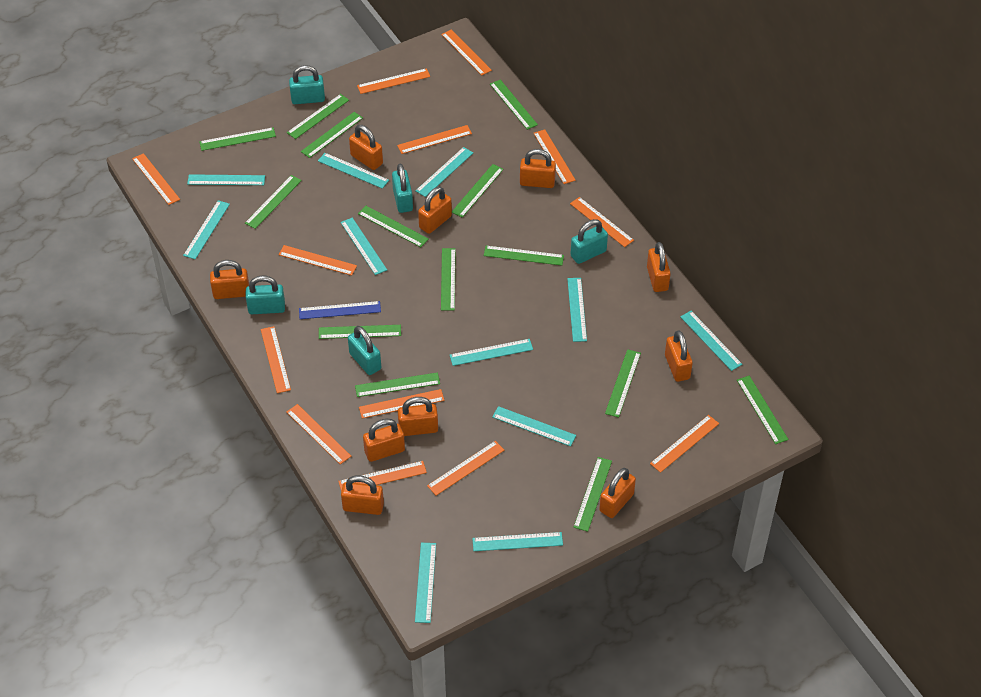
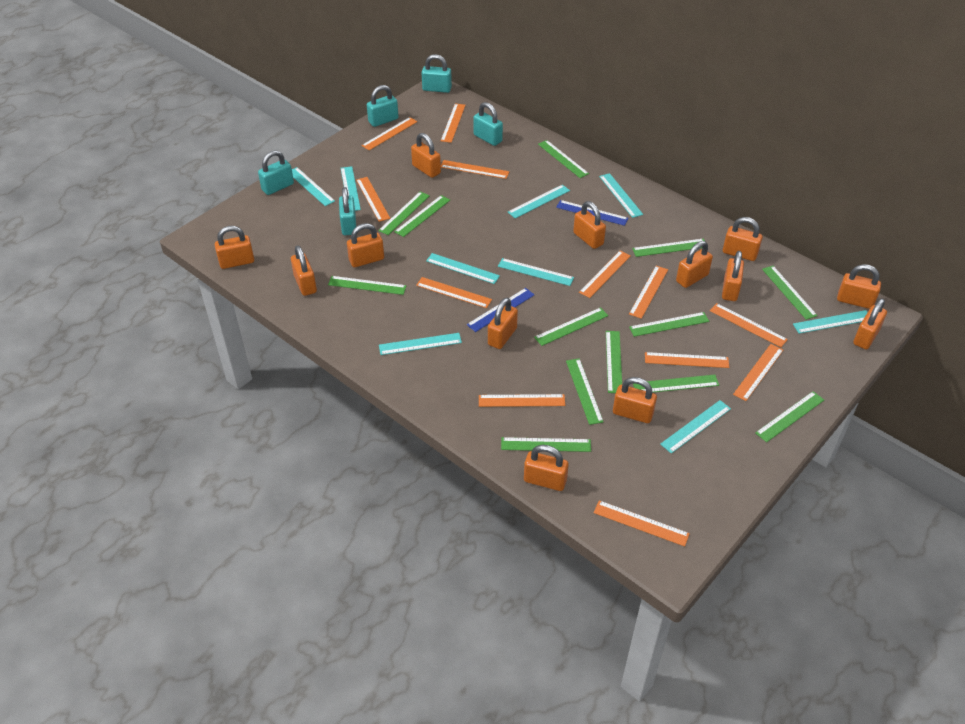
blue ruler: [299,301,381,319] = 1 -> [467,288,535,332] [556,200,628,226] = 2
green ruler: [199,127,276,151] [245,175,302,229] [287,94,349,139] [301,112,363,158] [319,325,401,339] [355,372,440,397] [358,206,429,247] [441,248,456,310] [452,164,504,218] [484,246,564,266] [490,80,538,130] [573,457,612,532] [605,349,641,417] [737,376,789,444] = 14 -> [328,276,407,295] [378,192,430,235] [394,195,450,237] [501,437,591,452] [534,307,608,346] [538,140,589,178] [566,358,604,425] [606,331,622,393] [629,312,709,337] [632,239,705,257] [633,375,719,393] [755,391,824,442] [762,266,818,320] = 13
orange padlock: [210,260,249,299] [341,475,384,515] [349,125,383,170] [363,419,405,462] [398,397,438,436] [418,187,452,234] [520,149,556,188] [599,468,636,518] [647,242,671,292] [665,331,693,382] = 10 -> [215,226,254,269] [291,246,317,296] [347,223,384,267] [411,133,441,178] [488,298,518,349] [524,445,569,491] [573,201,606,249] [613,377,657,423] [676,241,713,288] [722,251,744,301] [723,217,763,261] [837,264,881,309] [853,299,887,349] = 13
orange ruler: [132,153,180,205] [261,326,291,393] [279,245,357,276] [286,404,351,464] [338,461,427,491] [357,68,430,94] [359,389,445,419] [397,125,472,154] [427,441,504,496] [441,30,492,75] [533,129,576,184] [570,197,634,247] [650,415,719,473] = 13 -> [356,177,390,222] [361,117,417,150] [416,277,492,308] [441,103,466,143] [441,160,509,179] [479,394,565,407] [579,251,631,298] [594,500,690,547] [629,266,668,319] [645,352,729,368] [710,303,788,347] [733,344,783,401] = 12
turquoise ruler: [183,200,230,259] [187,174,265,185] [318,153,389,189] [340,218,387,275] [415,147,473,197] [415,543,436,623] [450,339,533,366] [472,532,563,551] [492,406,576,446] [567,278,587,342] [680,311,742,371] = 11 -> [292,167,335,206] [341,166,361,211] [379,333,462,355] [426,253,500,284] [498,258,574,286] [508,185,570,219] [599,173,643,218] [660,400,731,454] [793,310,868,334] = 9

